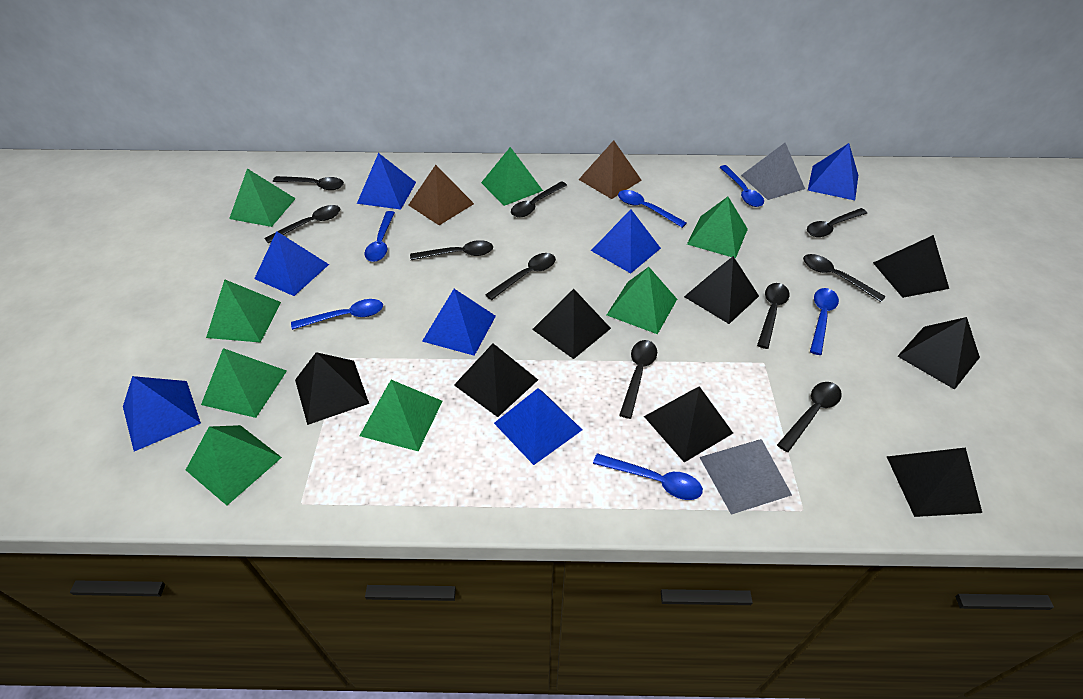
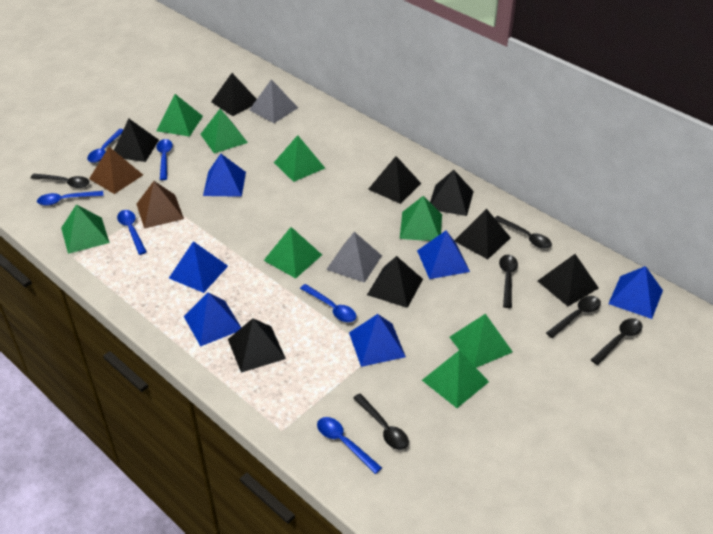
black spoon: [264,205,340,243] [273,176,344,190] [410,240,493,260] [485,253,556,300] [511,181,567,217] [619,340,657,419] [757,283,789,349] [777,382,842,452] [803,254,886,302] [807,208,867,237] = 10 -> [31,174,89,188] [353,394,409,450] [495,216,552,249] [499,255,518,308] [546,296,601,338] [591,318,643,365] = 6
blue pyramid: [123,376,201,451] [254,231,329,296] [357,153,416,209] [422,289,496,356] [494,388,582,465] [591,209,661,273] [808,143,858,200] = 7 -> [169,241,228,293] [184,292,241,347] [203,154,246,197] [349,314,406,367] [417,231,470,279] [608,266,663,319] = 6

